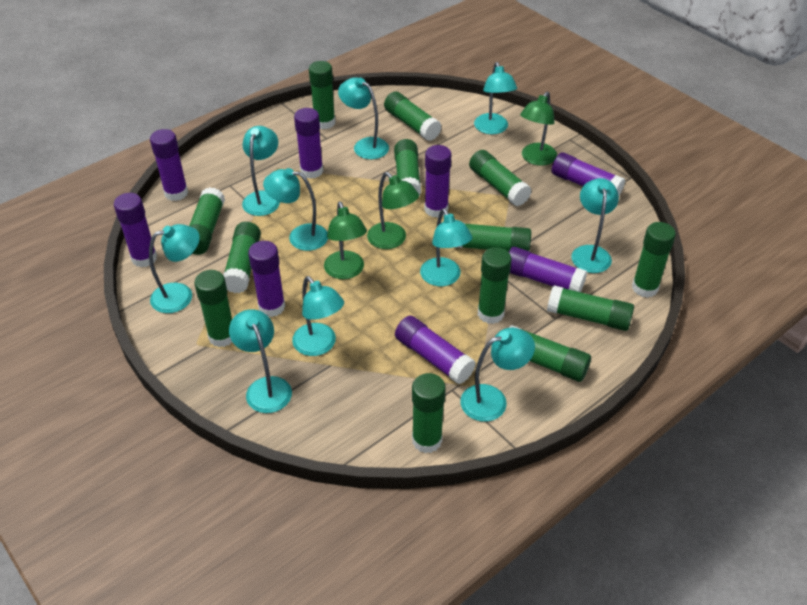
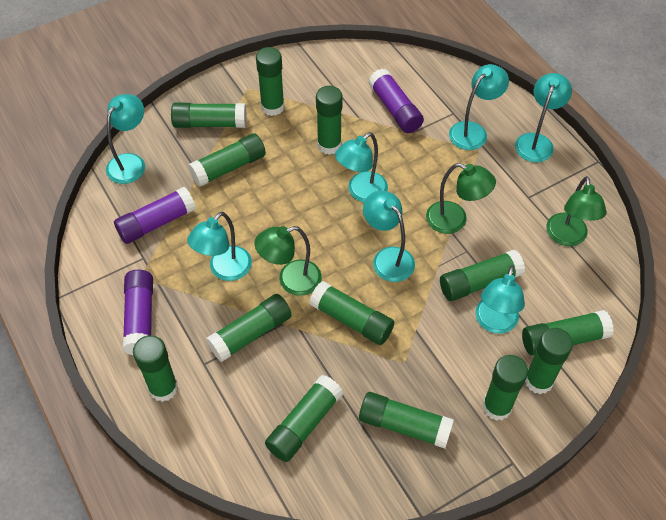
purple glue stick: [114,193,157,267] [150,129,188,201] [248,241,285,317] [294,108,323,179] [395,316,476,384] [424,145,451,218] [509,247,587,292] [551,152,625,195] = 8 -> [114,187,196,244] [122,270,153,355] [368,69,424,133] = 3
turquoise lamp: [149,224,200,313] [229,309,292,413] [242,126,280,216] [263,168,328,251] [292,276,344,356] [338,77,389,159] [420,208,473,286] [460,328,535,422] [474,62,517,134] [571,178,619,273] = 10 -> [106,94,145,184] [187,212,252,281] [335,132,388,202] [363,191,415,282] [449,64,509,150] [475,266,525,334] [515,73,572,162] = 7

